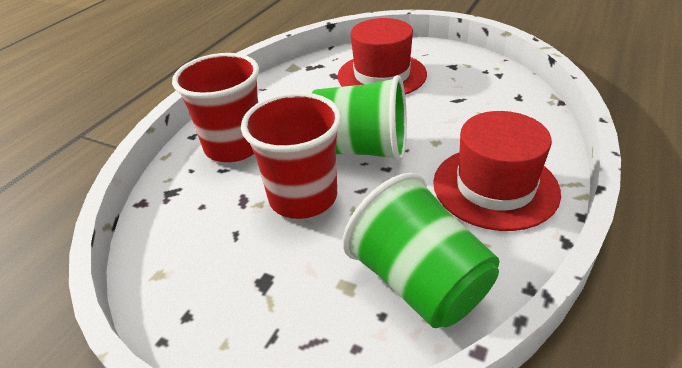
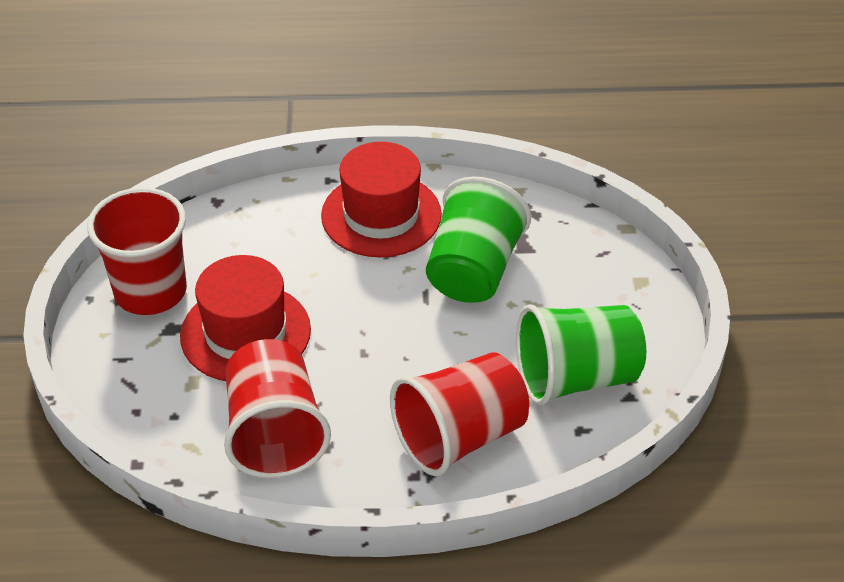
red cup: [172,53,259,162] [241,92,342,219] = 2 -> [87,188,187,315] [224,339,331,478] [390,352,529,476] = 3

